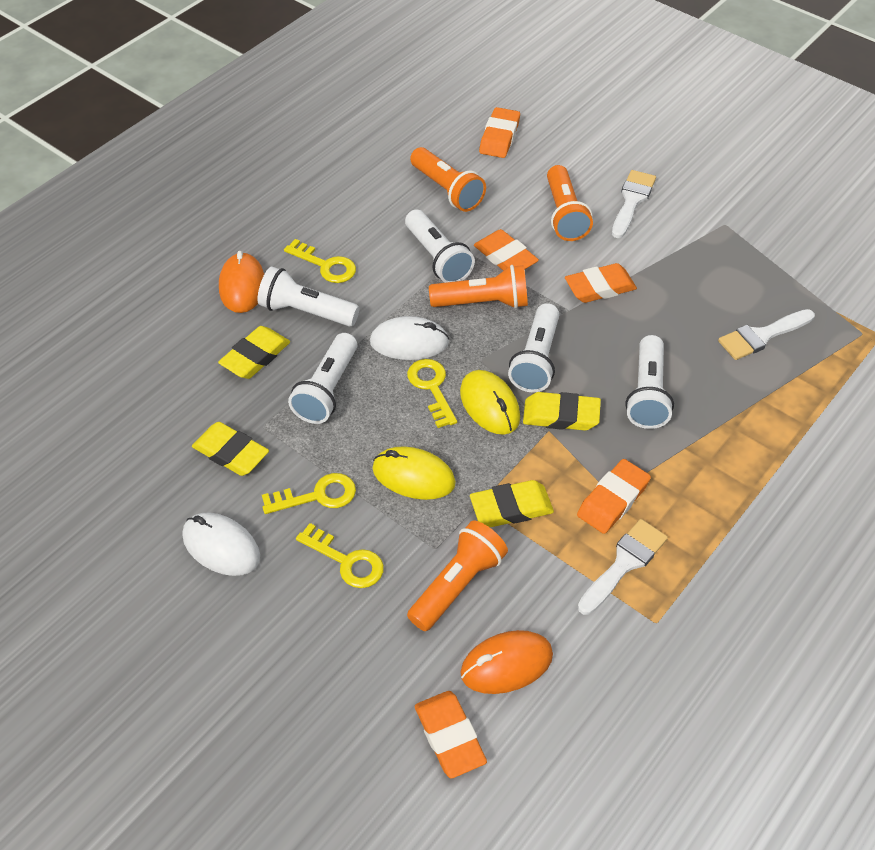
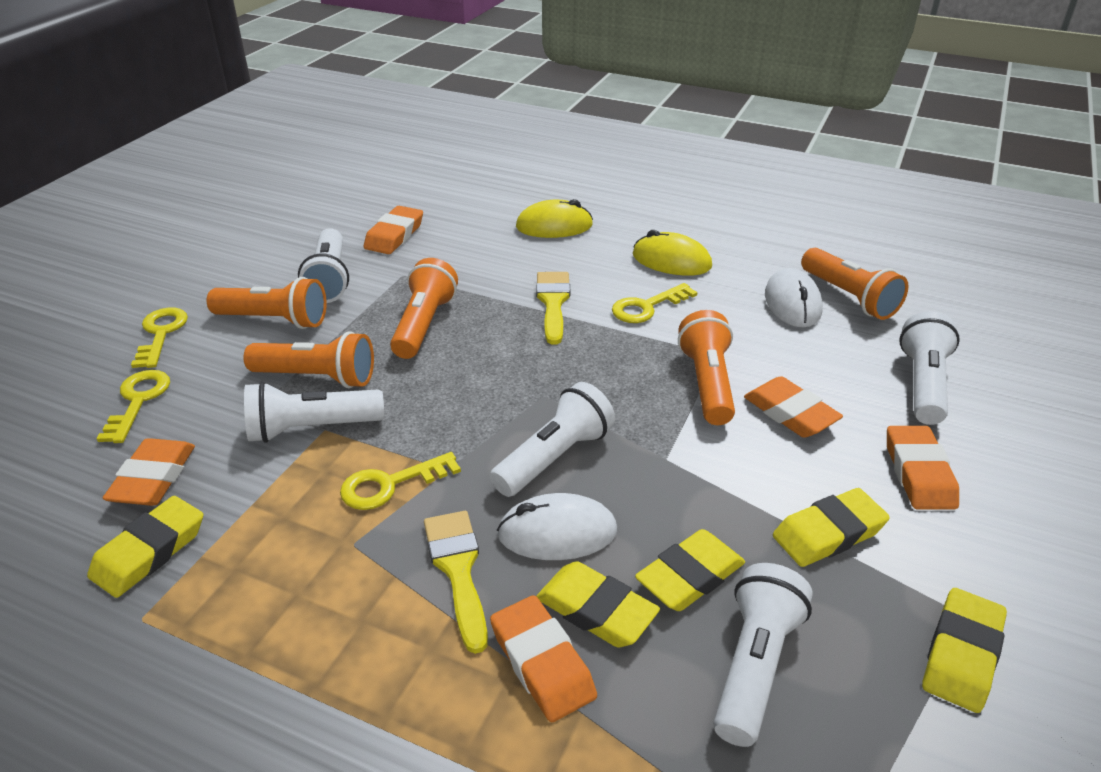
orange flashlight: [407,520,508,631] [410,147,486,212] [429,265,528,309] [547,165,593,241] = 4 -> [207,277,327,329] [244,331,374,388] [390,258,458,359] [678,310,735,425] [801,248,909,320] = 5
orange mouse: [219,251,264,313] [460,630,553,694] = 2 -> none = 0
white brush: [578,519,668,615] [612,170,656,238] [718,309,815,360] = 3 -> none = 0
yellow brush: none = 0 -> [424,511,488,654] [536,272,570,344] = 2
yellow eraser: [192,422,269,476] [218,326,290,379] [470,480,554,527] [523,392,601,431] = 4 -> [87,496,203,598] [536,561,660,647] [635,529,745,611] [773,488,890,567] [922,588,1007,713] = 5

